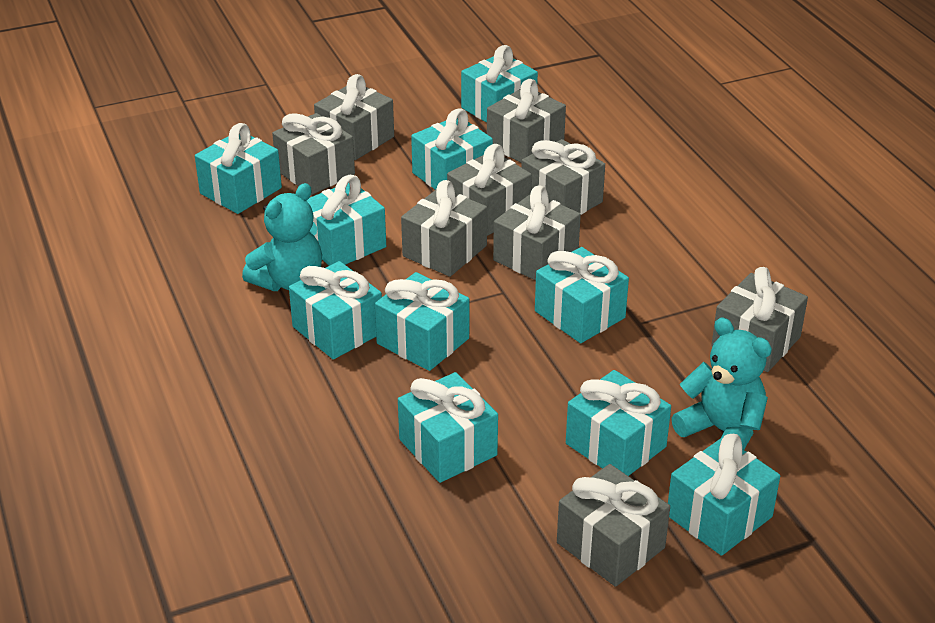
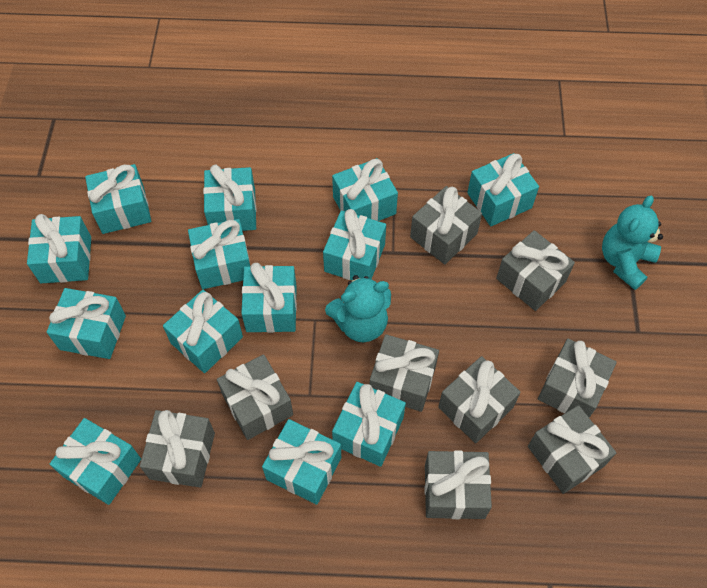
turquoise gift: [195,123,282,214] [289,261,382,359] [307,175,386,266] [375,272,469,371] [398,372,498,483] [411,108,493,190] [461,45,538,123] [535,247,629,343] [566,370,671,476] [668,434,780,556] = 10 -> [27,214,91,283] [47,288,126,359] [50,418,141,505] [85,164,151,234] [163,290,243,373] [188,219,250,289] [203,165,256,231] [241,263,297,333] [262,419,341,505] [323,209,386,281] [332,158,398,221] [332,382,406,467] [467,153,539,226] = 13

